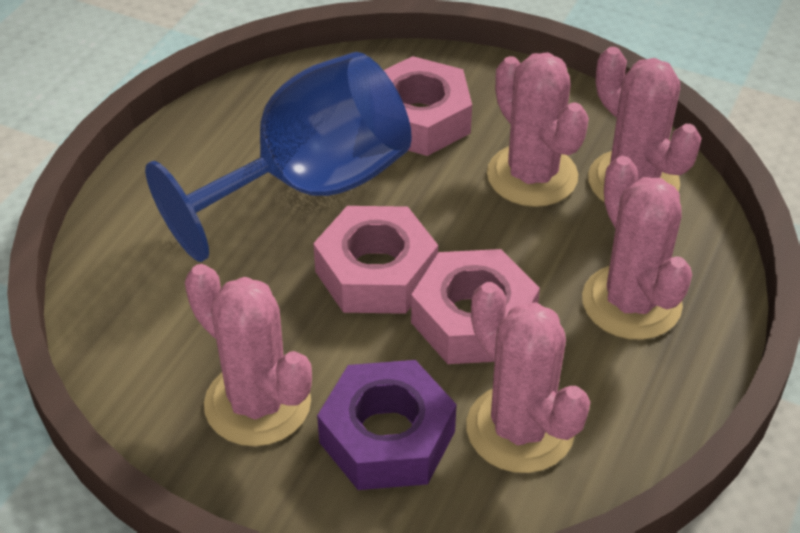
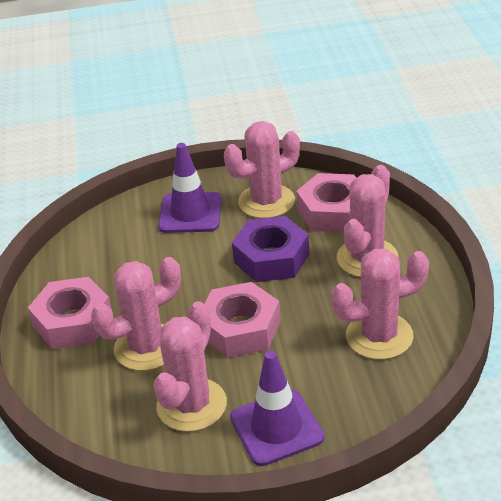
blue goblet: [145,52,412,262] = 1 -> none = 0
purple traffic cone: none = 0 -> [158,143,222,233] [230,351,324,466] = 2

